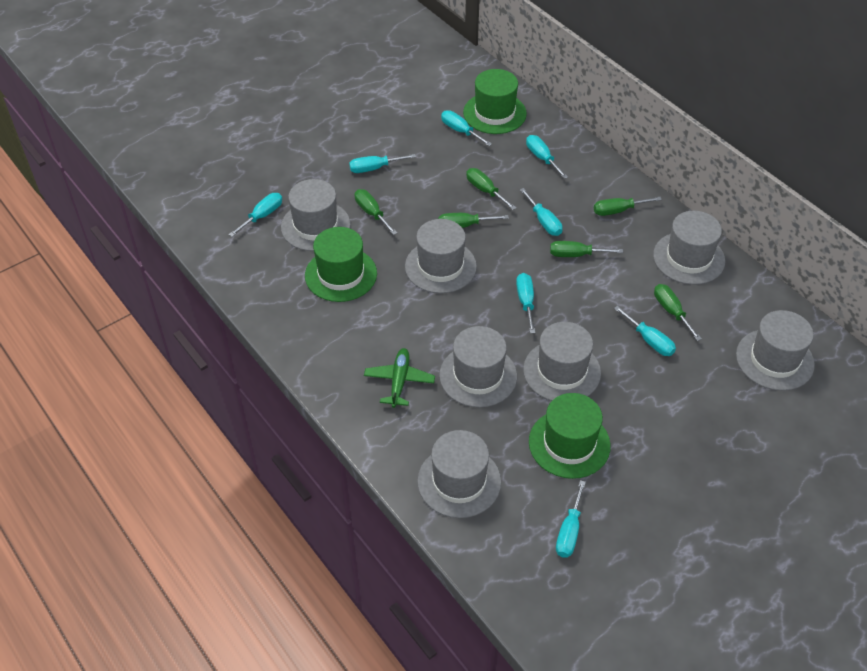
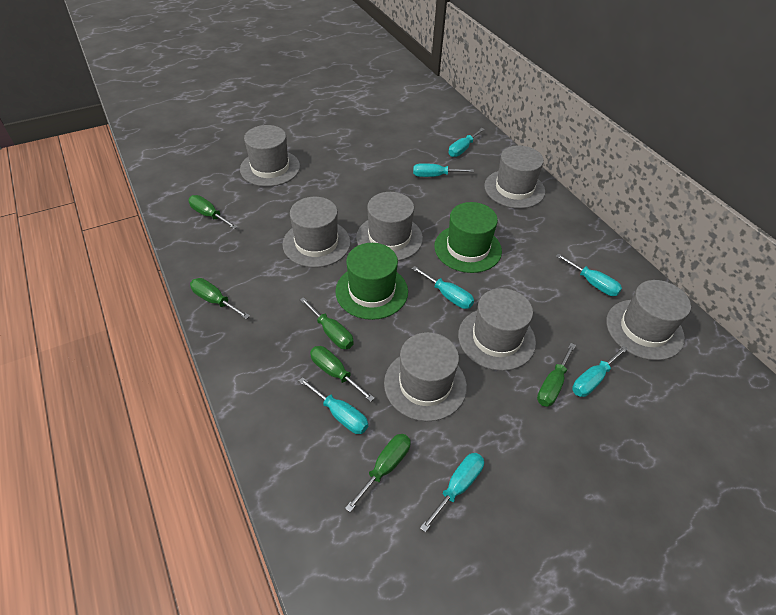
green hat: [305,227,377,302] [463,69,527,134] [529,393,611,479] = 3 -> [335,243,408,320] [434,202,502,273] = 2
green plane: [364,348,435,408] = 1 -> none = 0
turquoise screwdriver: [229,193,282,237] [349,154,416,173] [441,110,492,146] [516,273,535,334] [520,188,563,236] [526,135,568,179] [556,480,586,558] [614,306,676,356] = 8 -> [299,377,368,434] [412,266,474,309] [413,163,474,177] [420,453,484,532] [448,128,485,157] [556,253,622,296] [572,346,628,397] = 7

